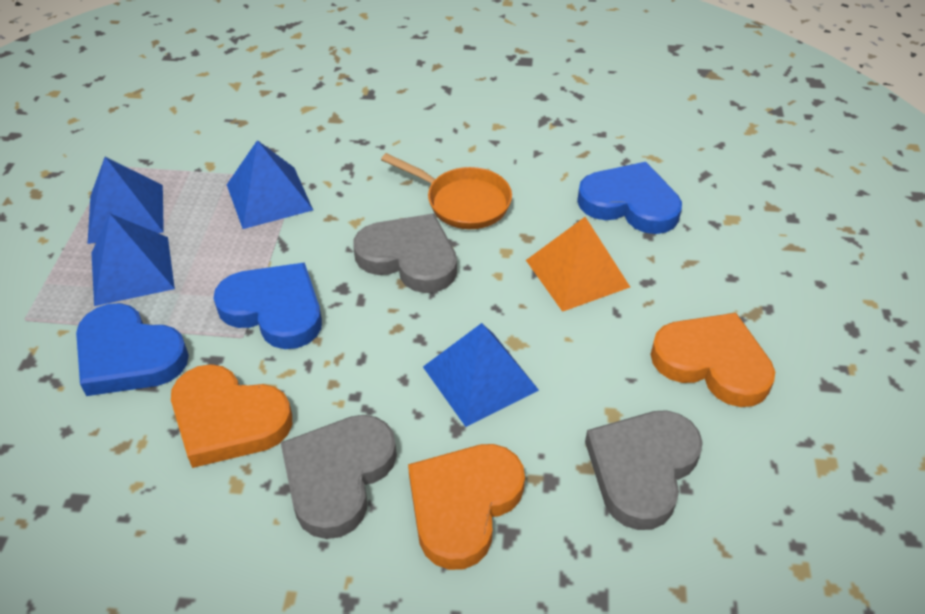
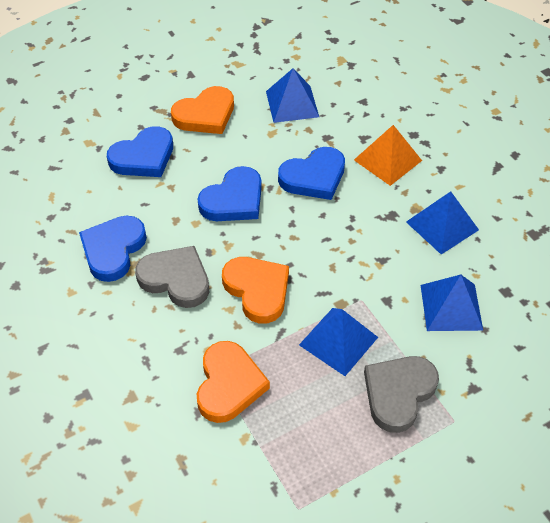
blue heart: [76,303,189,396] [213,262,322,349] [577,162,682,234] = 3 -> [79,216,147,282] [107,126,173,177] [198,166,262,221] [278,147,345,200] = 4
grey heart: [281,415,397,539] [353,213,457,293] [585,410,703,530] = 3 -> [135,246,209,308] [364,356,439,433] = 2
orange pan: [381,153,512,229] = 1 -> none = 0

